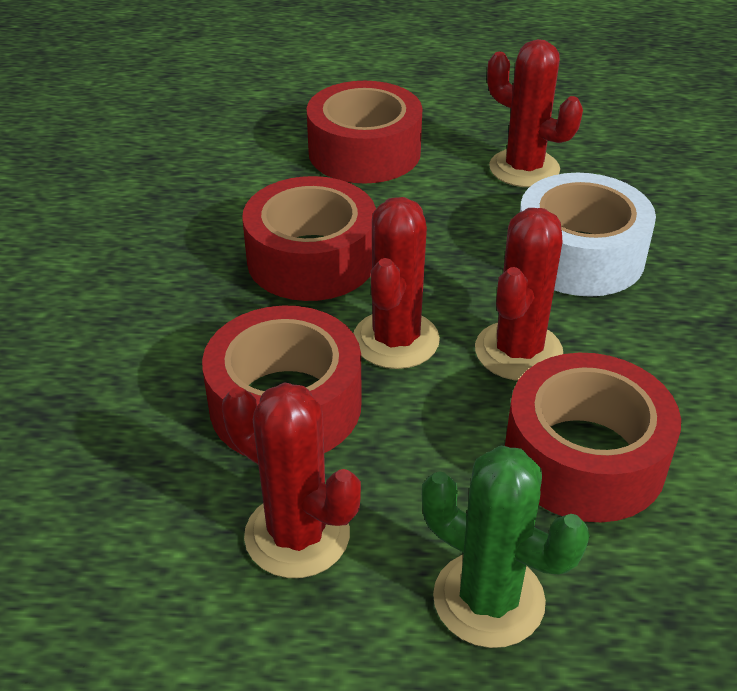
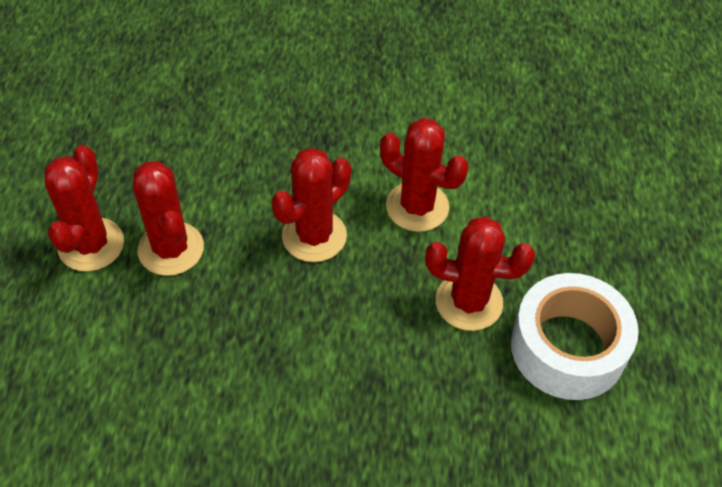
green cactus: [422,446,590,648] = 1 -> none = 0
red cactus: [222,382,361,578] [354,197,440,369] [475,208,563,381] [487,39,583,187] = 4 -> [44,145,124,271] [133,161,204,276] [271,148,351,262] [380,118,469,232] [425,217,535,331] = 5
red tape: [202,306,362,456] [242,176,376,301] [307,81,423,184] [505,353,681,522] = 4 -> none = 0

